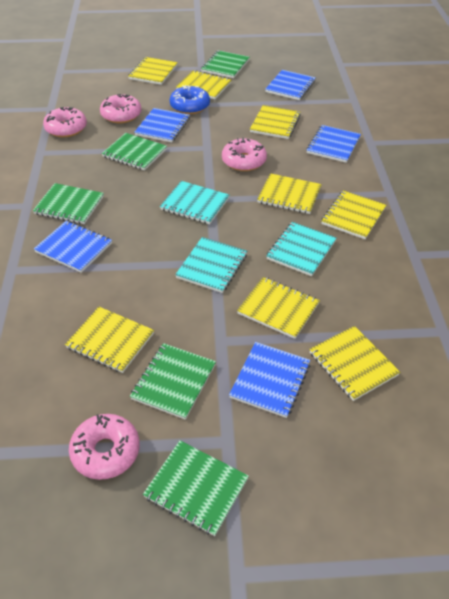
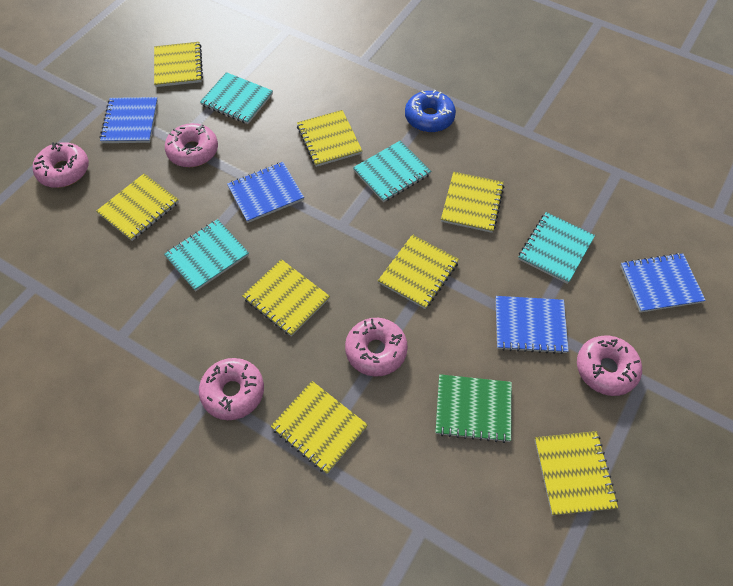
blue notebook: [34,221,112,273] [134,108,190,142] [229,342,310,418] [265,70,316,100] [306,125,361,163] = 5 -> [100,97,158,143] [227,162,304,223] [496,296,569,354] [620,253,706,313] = 4
green notebook: [33,183,104,224] [102,133,167,171] [130,343,216,420] [143,441,249,536] [201,50,250,78] = 5 -> [435,374,512,443] = 1
pink donut: [43,107,87,137] [69,414,140,480] [100,94,142,123] [222,137,267,171] = 4 -> [33,142,89,188] [165,123,218,167] [199,358,264,420] [345,318,408,377] [577,336,642,396] = 5
turquoise notebook: [160,181,229,224] [175,237,247,293] [266,222,336,276] = 3 -> [164,219,249,291] [200,72,273,124] [353,140,432,202] [518,212,595,284] = 4

